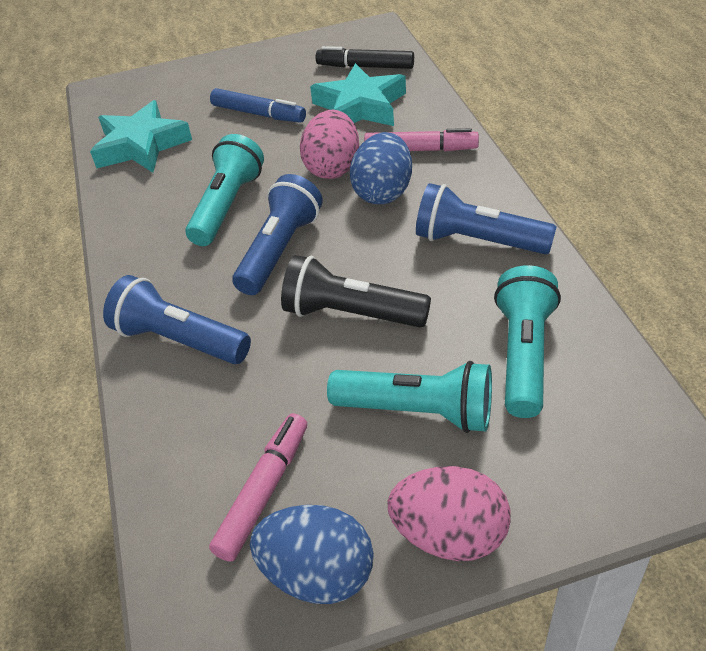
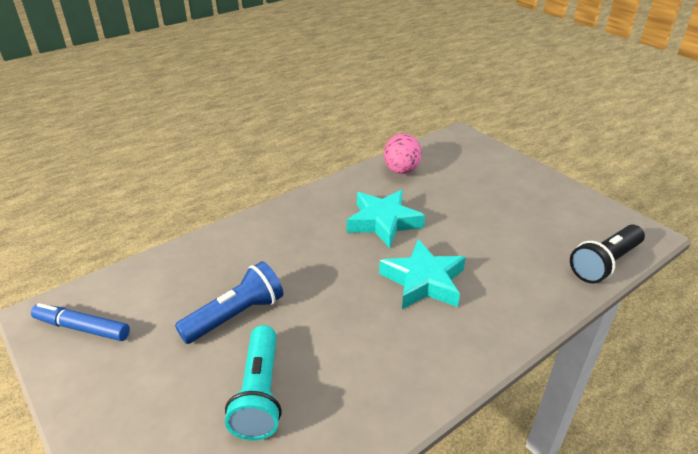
black marker: [316,46,414,69] = 1 -> none = 0
blue egg: [250,505,374,604] [350,132,412,204] = 2 -> none = 0
blue flashlight: [103,275,251,364] [232,174,323,295] [416,183,557,254] = 3 -> [175,261,283,344] = 1
pink egg: [300,110,359,179] [388,466,511,561] = 2 -> [384,133,422,174] = 1
pink marker: [209,413,307,562] [364,128,479,151] = 2 -> none = 0
turquoise flashlight: [185,134,264,246] [327,361,492,433] [494,265,561,418] = 3 -> [225,325,282,440] = 1

